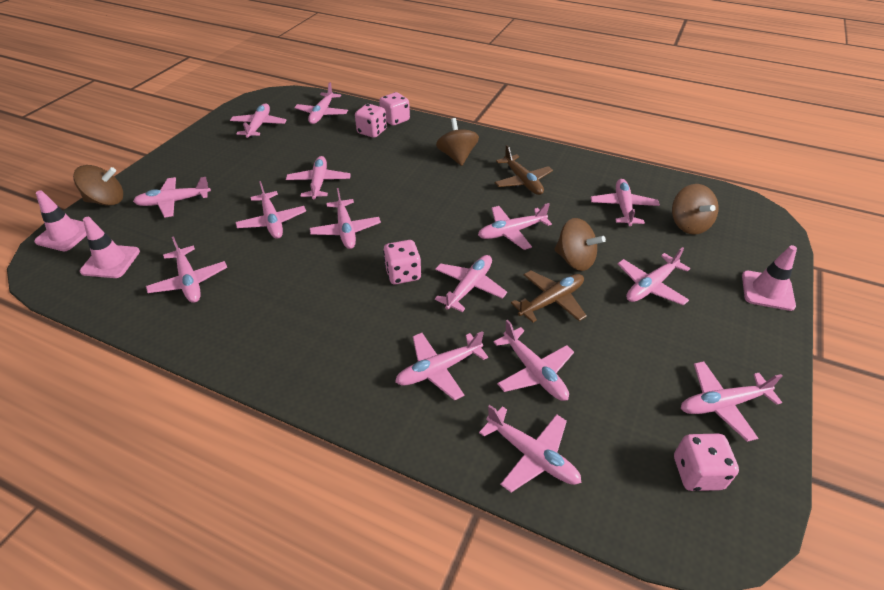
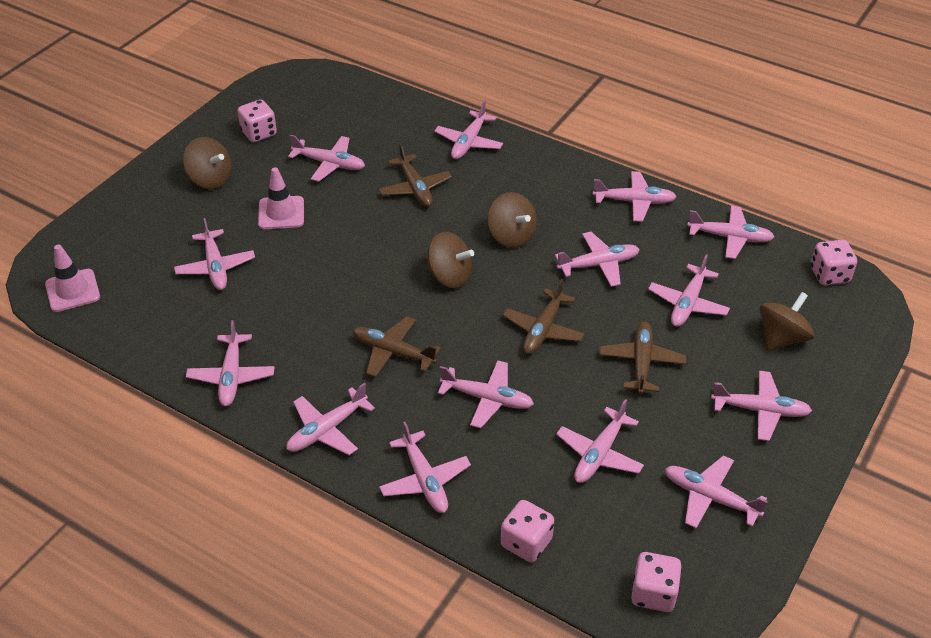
brown plane: [495,145,553,195] [511,270,587,323] = 2 -> [353,316,441,377] [379,143,452,207] [503,279,584,354] [599,321,686,394] = 4
pink plane: [133,177,211,218] [146,236,227,303] [230,103,287,138] [235,181,306,239] [286,156,351,199] [294,82,348,124] [310,188,381,249] [395,331,488,400] [435,255,507,312] [478,203,552,250] [479,405,582,492] [494,320,574,401] [591,179,660,226] [618,247,690,305] [681,361,782,442] = 15 -> [174,218,255,290] [186,320,275,406] [286,383,375,455] [288,135,365,182] [379,422,471,513] [434,100,503,159] [438,360,534,428] [555,232,640,287] [556,399,644,483] [593,171,676,222] [648,254,730,327] [665,455,768,528] [687,206,774,259] [711,371,812,441] = 14
pink traffic cone: [34,190,87,251] [80,217,140,278] [742,245,797,311] = 3 -> [45,245,100,312] [258,167,304,229] = 2

